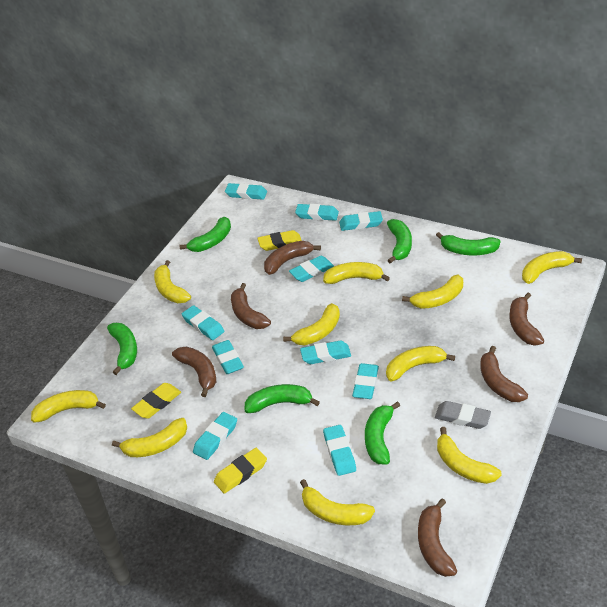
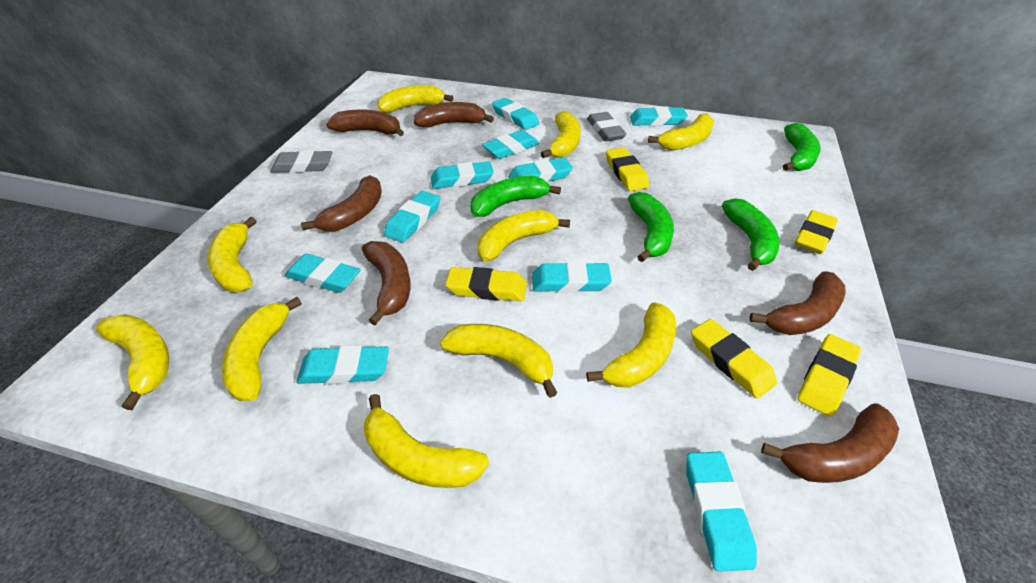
green banana: [107,323,137,375] [180,217,231,252] [245,384,320,413] [365,401,400,465] [387,219,412,264] [436,232,501,255] = 6 -> [470,176,561,217] [628,192,674,262] [722,198,780,271] [783,123,821,171] = 4
grey eraser: [435,401,491,429] = 1 -> [270,150,333,173] [587,112,627,141] = 2
yellow eraser: [131,383,181,419] [214,448,267,494] [257,230,302,251] = 3 -> [445,267,527,301] [606,147,649,191] [691,319,777,399] [795,210,838,254] [797,334,861,417] = 5

